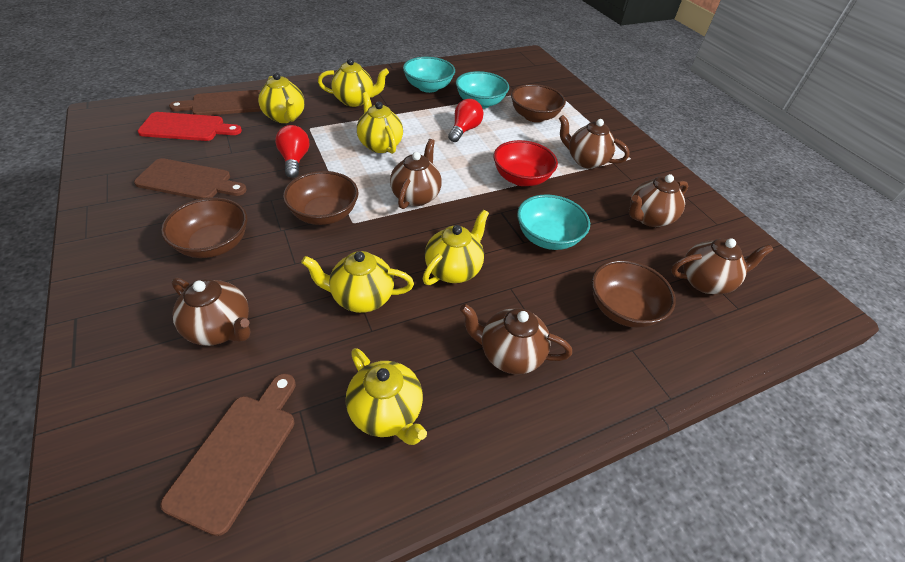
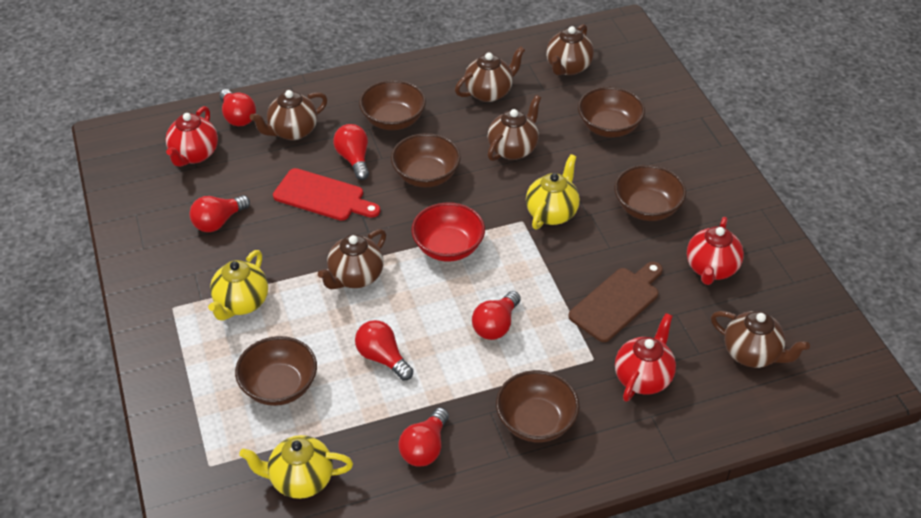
brown bowl: [161,197,247,258] [283,171,359,225] [511,84,566,122] [592,260,676,328] = 4 -> [235,336,317,406] [359,80,426,130] [391,133,461,187] [496,370,580,442] [578,87,645,138] [614,165,686,221] = 6
brown cutting board: [134,158,247,199] [160,374,296,536] [169,90,261,115] = 3 -> [568,262,663,342] = 1
red light bulb: [275,125,309,178] [448,99,484,142] = 2 -> [189,195,250,232] [219,89,256,126] [333,124,369,180] [355,320,413,381] [398,407,449,467] [472,291,521,340] = 6
red teapot: none = 0 -> [166,106,218,167] [615,313,676,402] [687,217,744,285] = 3
turquoise bowl: [403,57,455,93] [456,71,509,109] [517,194,590,250] = 3 -> none = 0
yellow teapot: [258,73,305,123] [301,251,414,313] [318,58,389,107] [346,348,427,445] [357,92,403,154] [423,210,489,285] = 6 -> [208,250,268,321] [239,435,353,499] [526,154,580,230] = 3

